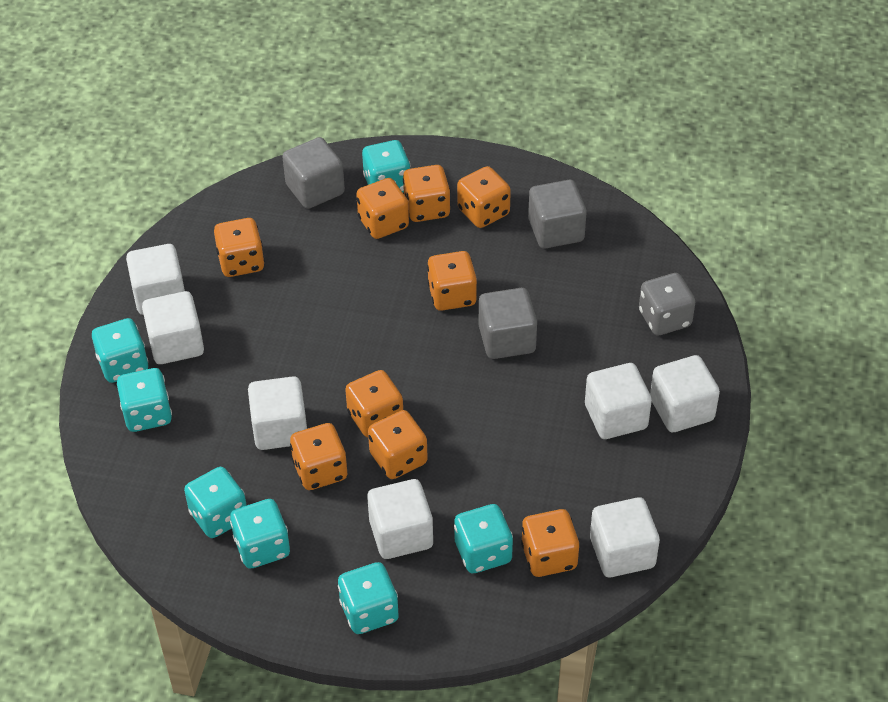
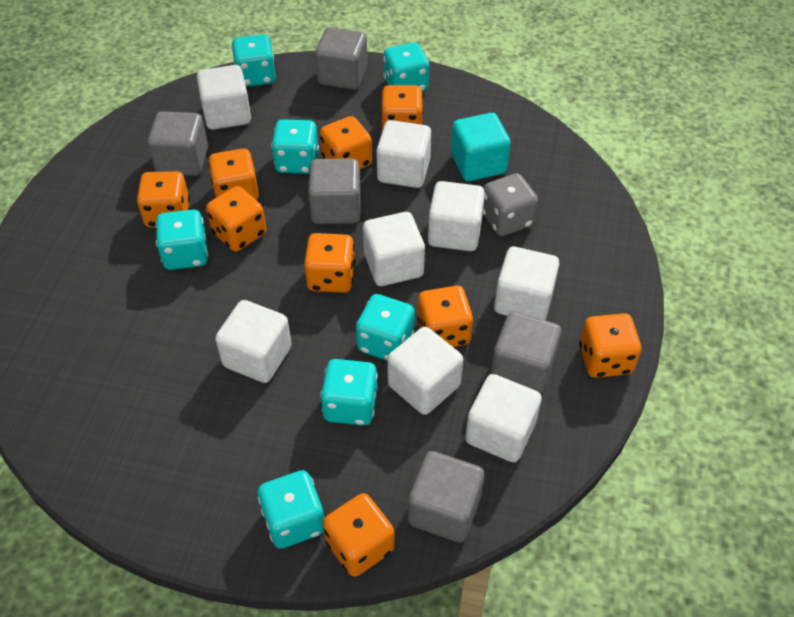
grey cube: [282,137,345,209] [479,288,537,359] [528,180,587,249] = 3 -> [147,111,208,176] [308,159,361,224] [315,27,368,90] [408,451,484,542] [491,311,561,393] = 5
turquoise cube: none = 0 -> [451,113,511,181] = 1
white cube: [126,244,185,315] [142,291,204,364] [248,376,307,450] [367,479,433,559] [585,363,652,439] [590,497,660,577] [650,355,720,432] = 7 -> [197,65,251,130] [215,300,292,383] [363,212,425,286] [376,120,431,188] [387,327,463,415] [428,181,485,251] [465,374,542,462] [494,247,559,320] = 8

